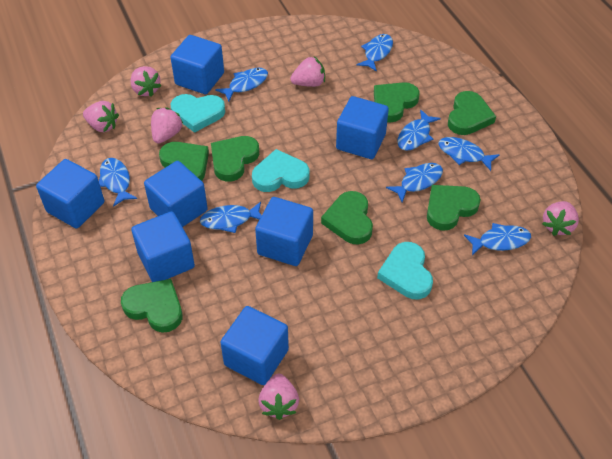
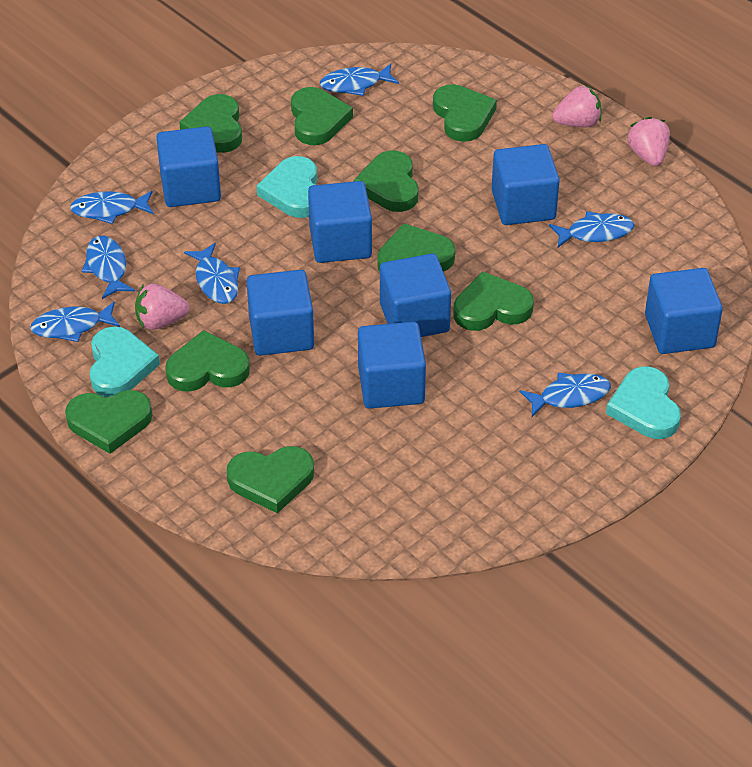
blue fish: [99,158,137,207] [200,202,262,233] [215,68,268,102] [357,34,393,72] [386,163,443,202] [398,109,441,151] [438,137,499,171] [464,223,531,255] = 8 -> [30,301,120,342] [70,191,154,224] [82,236,135,299] [184,243,240,304] [320,64,399,96] [519,373,611,417] [549,211,634,247] = 7
green heart: [121,279,182,333] [159,142,209,181] [211,136,259,182] [321,191,373,245] [374,82,420,123] [427,185,481,230] [448,91,496,135] = 7 -> [65,390,152,454] [165,330,250,392] [179,94,242,153] [227,446,314,513] [291,87,353,145] [354,150,419,212] [377,223,455,272] [433,84,497,142] [453,271,534,331] = 9
pink strawberry: [83,101,119,132] [130,66,162,97] [151,107,184,144] [258,374,299,420] [290,57,325,87] [542,201,579,236] = 6 -> [135,284,190,330] [552,85,601,128] [627,117,670,166] = 3

